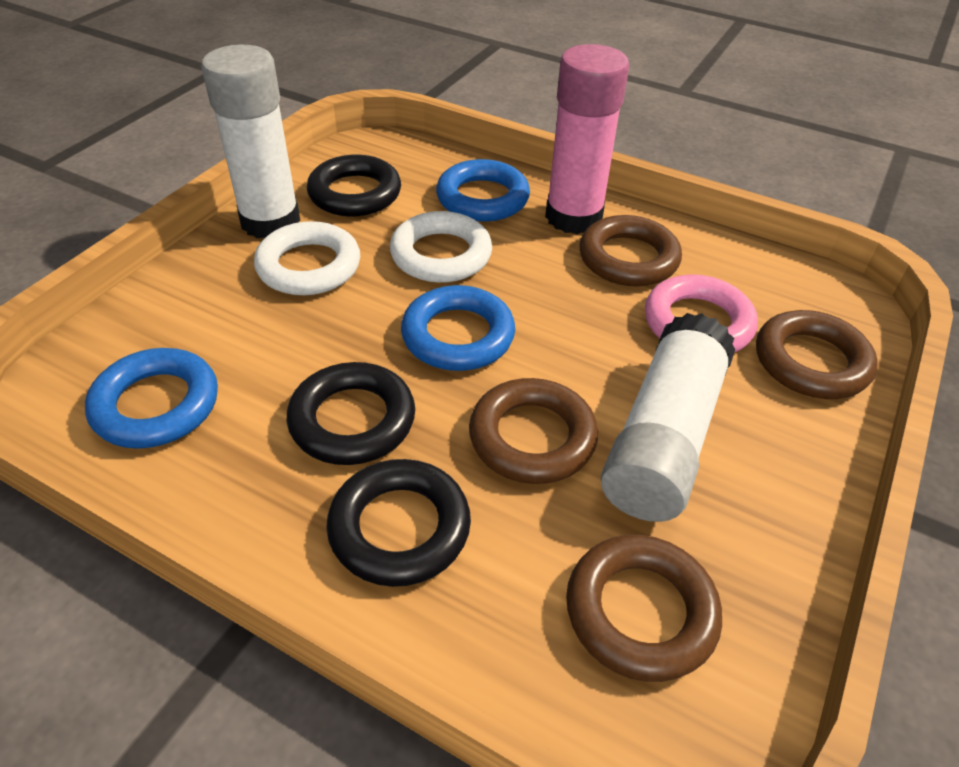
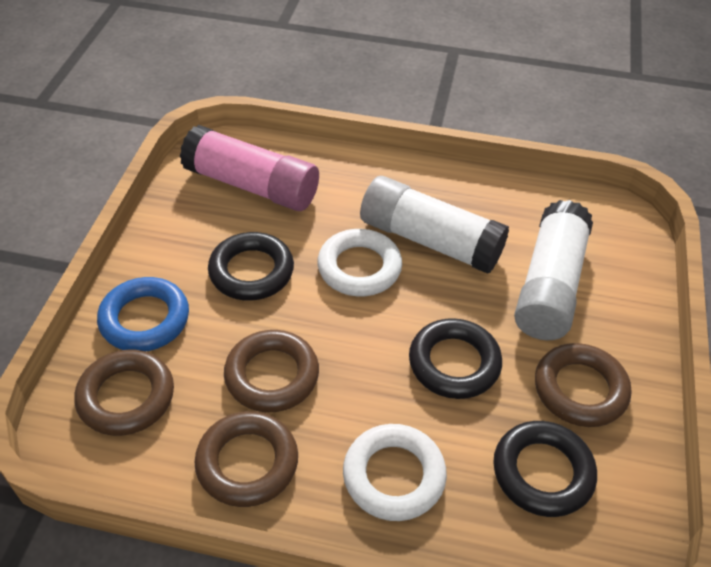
blue ring: [85,348,218,449] [401,285,515,371] [436,159,530,222] = 3 -> [97,277,189,352] = 1
pink ring: [645,274,758,353] = 1 -> none = 0

